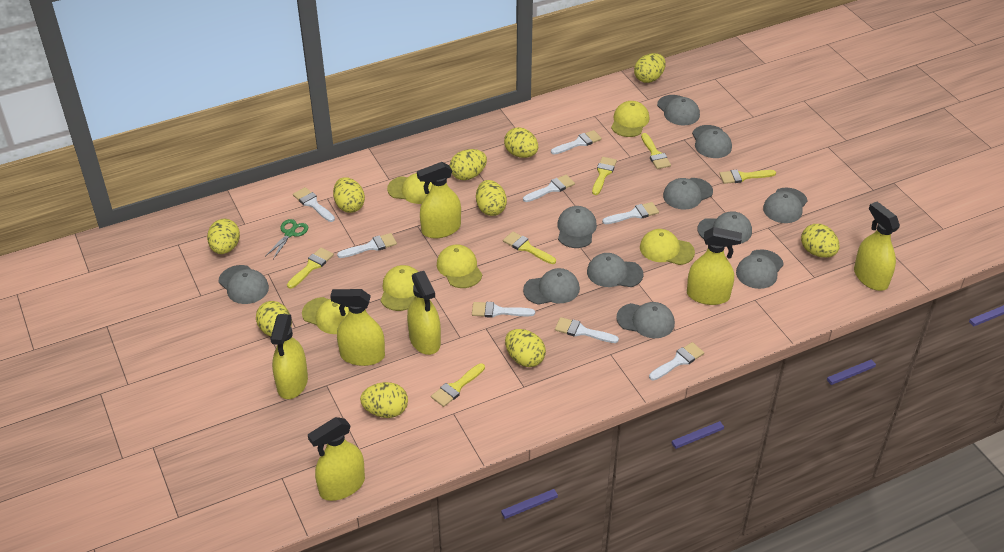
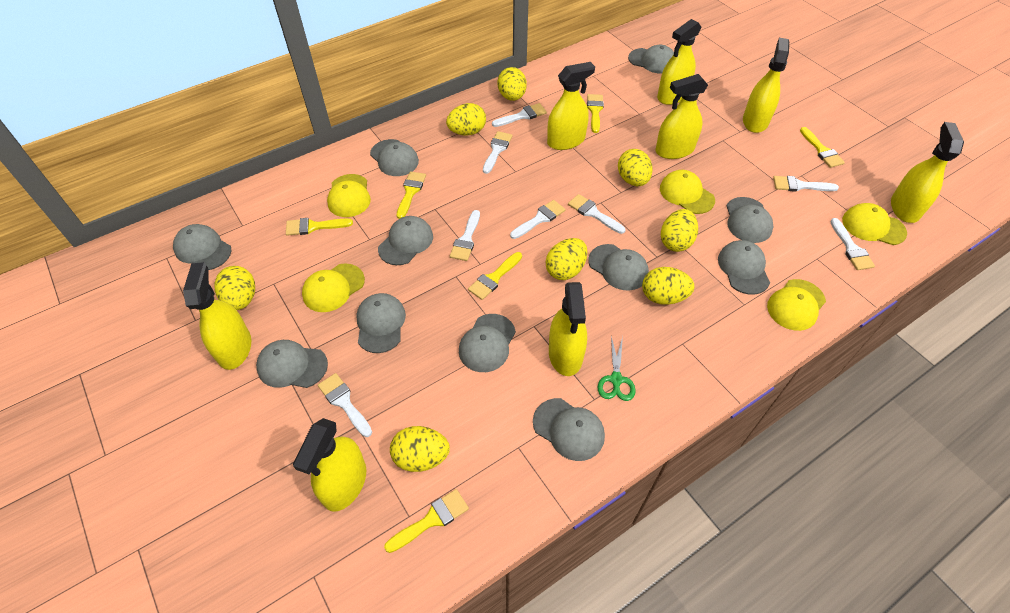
yellow cap: [302,297,349,334] [381,265,418,311] [387,173,432,204] [437,244,482,288] [611,101,649,137] [640,229,695,265] = 6 -> [302,263,365,312] [327,174,371,217] [660,170,715,214] [767,279,826,331] [842,203,907,245] = 5
yellow egg: [207,219,240,254] [256,301,292,337] [333,177,365,213] [360,382,408,418] [450,149,487,180] [476,180,507,216] [504,127,538,158] [505,329,546,367] [634,53,666,83] [801,224,840,258] = 10 -> [214,266,255,310] [390,426,450,472] [446,103,486,135] [497,67,527,101] [546,238,587,280] [618,149,653,186] [642,267,695,305] [661,209,698,252] = 8
yellow spray bottle: [270,314,308,399] [308,417,365,501] [330,289,385,366] [407,271,441,355] [417,162,461,238] [687,227,742,305] [854,202,900,291] = 7 -> [183,262,251,370] [293,418,366,512] [547,62,595,150] [549,282,587,376] [655,74,708,159] [657,19,701,105] [743,38,789,133] [891,122,964,223] = 8

